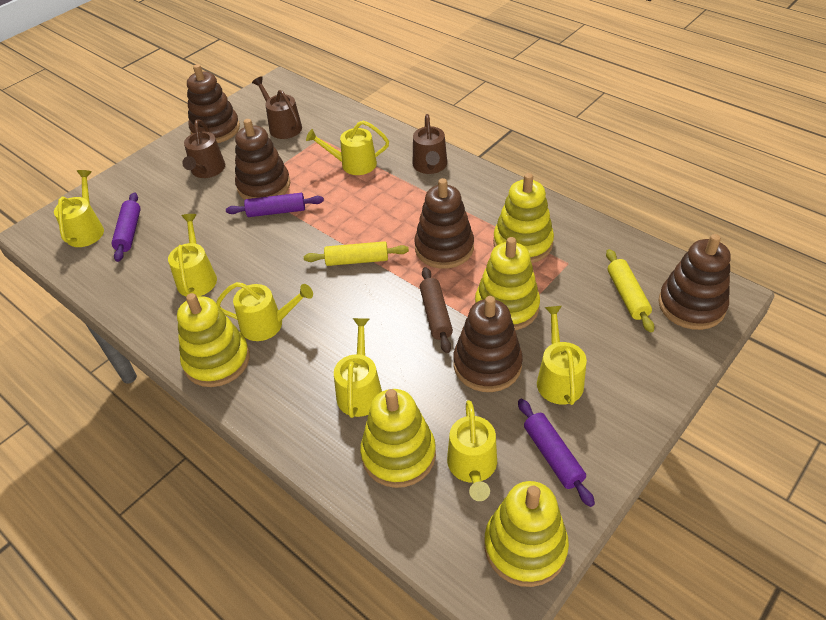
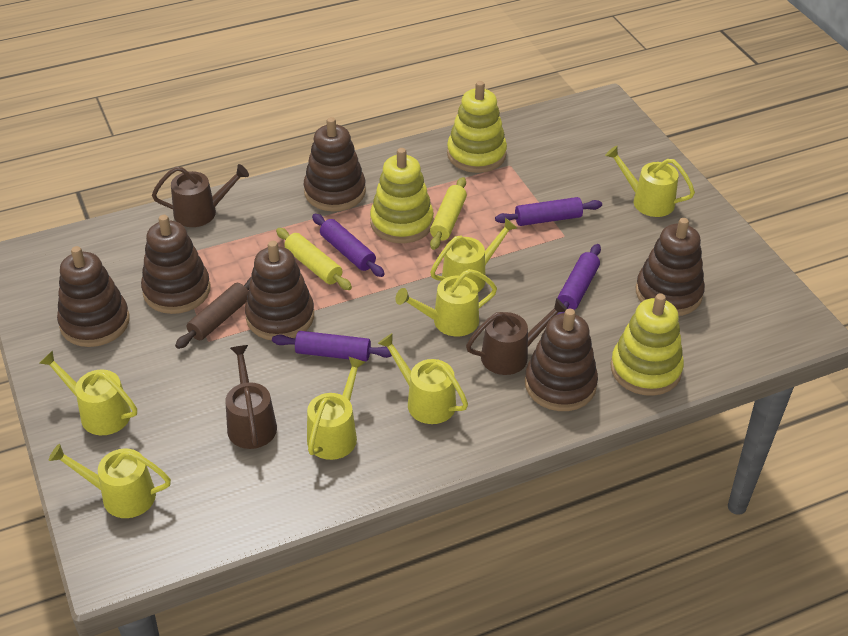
brown stacking toy: [187,64,240,143] [235,119,290,200] [414,178,474,269] [453,296,523,392] [658,234,731,330] = 5 -> [57,246,130,347] [141,215,210,314] [245,241,314,340] [304,117,366,211] [525,309,598,411] [636,218,705,316] = 6
purple rolling pin: [111,192,141,262] [226,193,324,217] [518,399,595,507] = 3 -> [272,331,392,361] [312,214,385,277] [495,197,602,226] [557,244,601,315] = 4
yellow stacking toy: [177,293,250,387] [360,389,436,488] [475,237,540,330] [484,481,569,587] [493,173,554,263] = 5 -> [370,148,434,243] [447,81,507,173] [610,293,684,396] = 3

